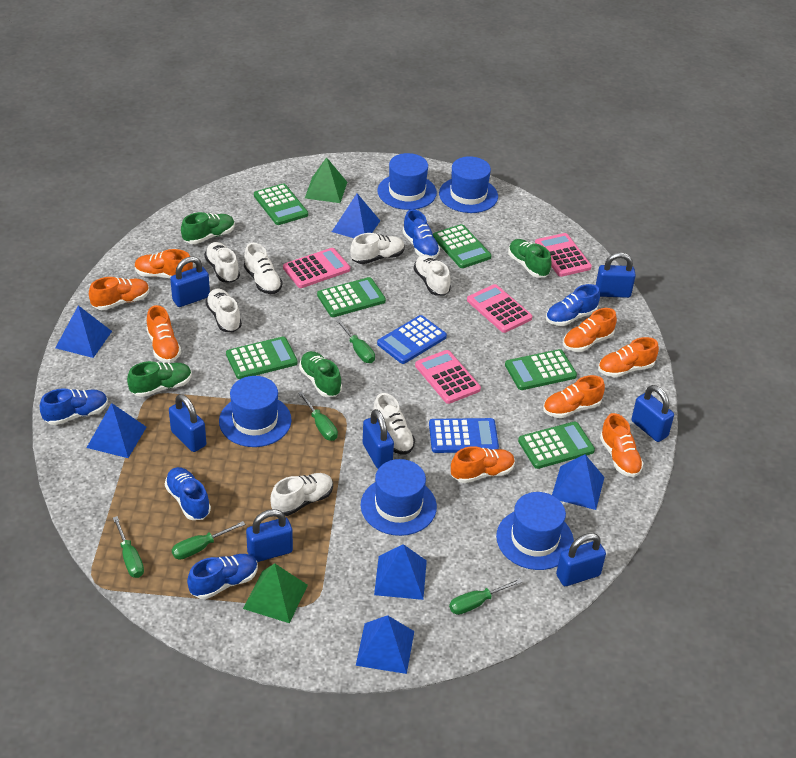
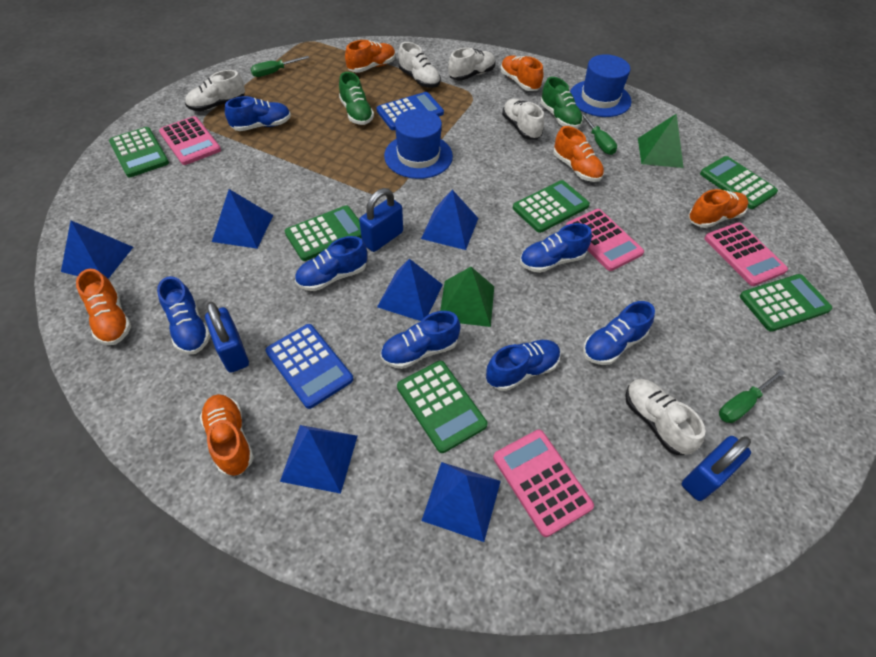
blue hat: [219,376,292,447] [361,459,437,536] [377,153,437,210] [439,156,498,213] [496,492,574,570] = 5 -> [384,109,453,179] [570,54,632,117] = 2
blue padlock: [169,394,206,452] [170,256,210,307] [246,509,293,562] [363,409,394,469] [556,533,606,586] [596,252,636,298] [632,385,674,442] = 7 -> [205,302,249,373] [359,188,403,252] [682,436,751,501] = 3
blue shoe: [40,388,108,425] [165,467,211,520] [187,554,258,599] [403,209,440,258] [546,284,600,326] = 5 -> [157,276,210,354] [225,96,291,131] [295,236,367,291] [381,311,461,369] [486,340,561,391] [520,223,592,273] [583,301,655,365] = 7
green screwdriver: [113,516,144,578] [172,521,245,560] [298,391,338,441] [336,319,375,363] [449,578,522,615] = 5 -> [251,56,309,77] [581,112,617,155] [719,369,785,423] = 3
green shoe: [127,361,192,397] [181,212,235,244] [299,351,342,397] [508,239,552,278] = 4 -> [339,72,374,125] [540,77,583,129] = 2
orange shoe: [89,277,149,310] [135,249,193,279] [146,305,181,363] [451,446,515,483] [543,375,605,418] [563,308,617,352] [598,337,659,377] [600,413,643,477] = 8 -> [76,269,131,345] [200,394,254,476] [345,40,396,73] [501,55,544,91] [553,126,604,182] [688,189,748,228] = 6
white shoe: [204,242,240,283] [205,288,242,332] [244,243,282,294] [270,473,333,516] [350,233,405,264] [374,393,415,455] [414,254,451,296] = 7 -> [185,70,245,111] [398,42,441,88] [448,48,496,81] [502,98,544,140] [625,379,706,455] = 5

